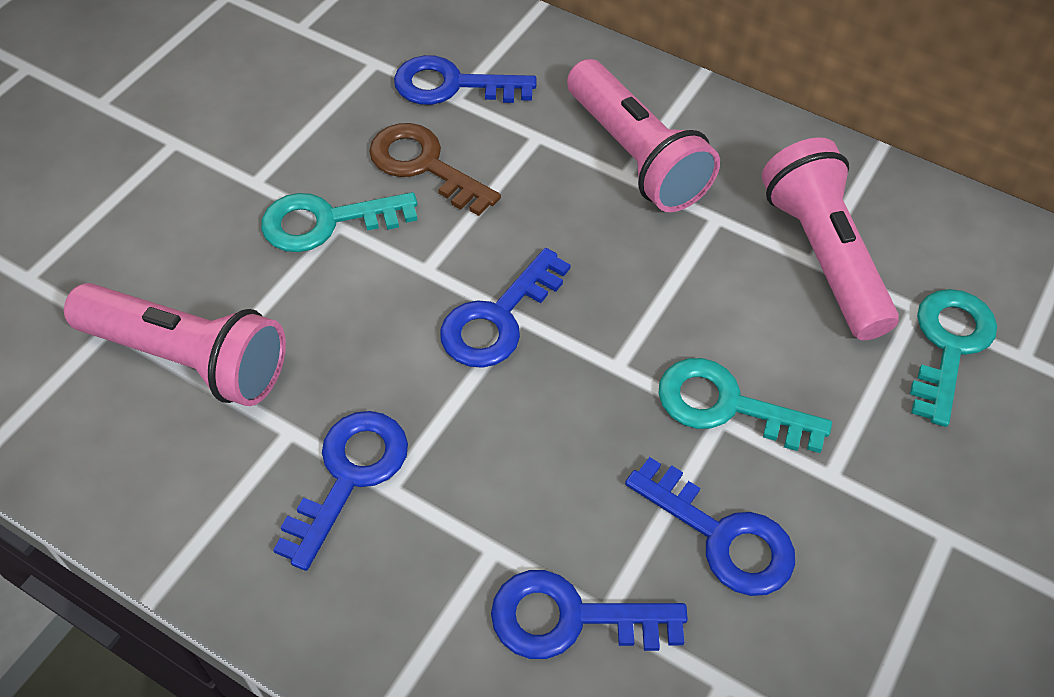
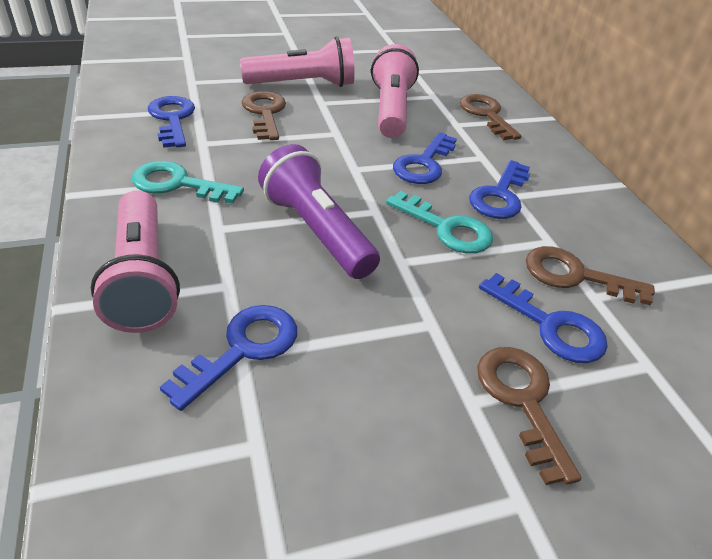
brown key: [369,123,501,216] = 1 -> [242,91,286,140] [460,94,522,140] [477,347,581,485] [526,246,655,305] = 4
purple flashlight: none = 0 -> [258,144,380,279] = 1
turquoise key: [261,192,417,252] [658,358,832,453] [910,289,997,427] = 3 -> [132,161,244,204] [386,191,493,254] = 2

